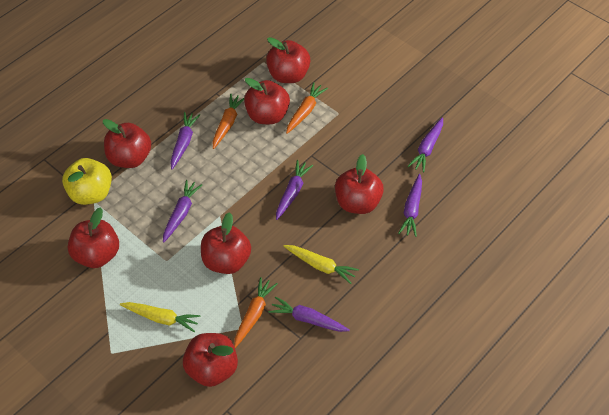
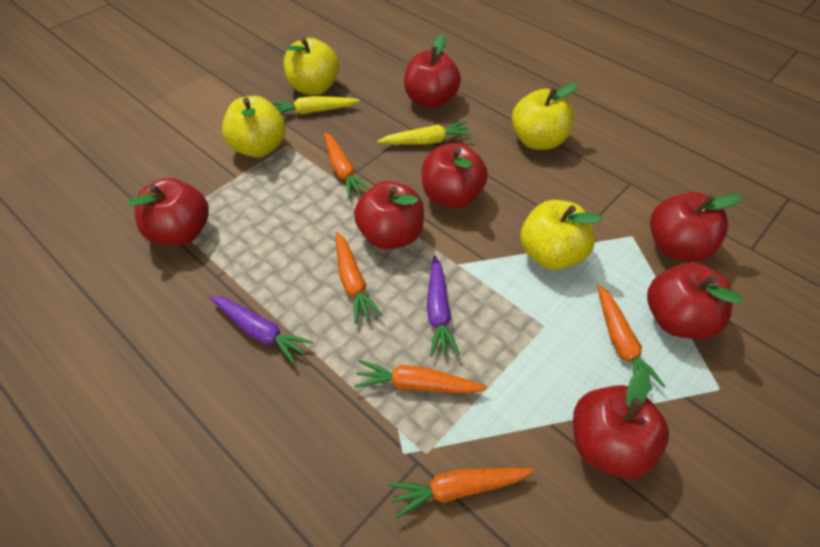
orange carrot: [213,94,244,149] [234,277,278,348] [286,82,328,134] = 3 -> [324,132,369,198] [336,232,382,324] [354,360,487,393] [388,468,534,519] [597,284,666,391] = 5
purple carrot: [163,180,202,242] [170,112,200,169] [268,296,350,332] [276,160,313,220] [398,174,422,237] [408,117,443,172] = 6 -> [210,296,313,365] [427,255,460,357] = 2
yellow apple: [62,158,112,205] = 1 -> [222,96,285,157] [284,37,339,95] [512,83,578,150] [520,200,603,270] = 4

